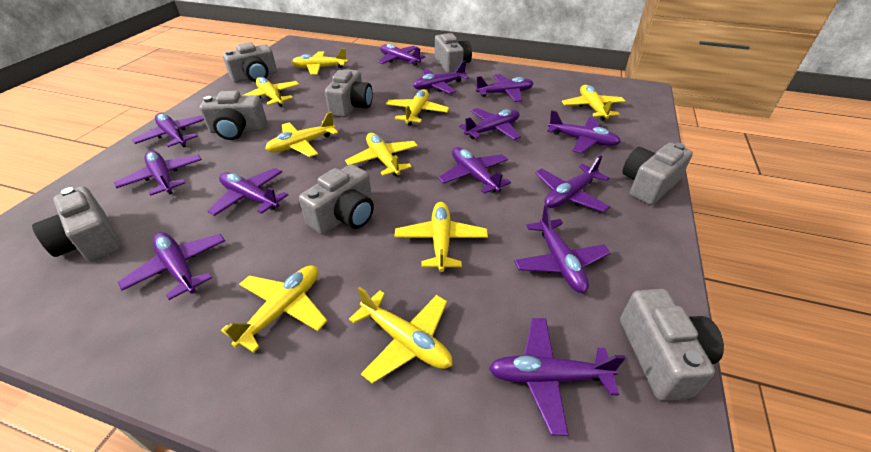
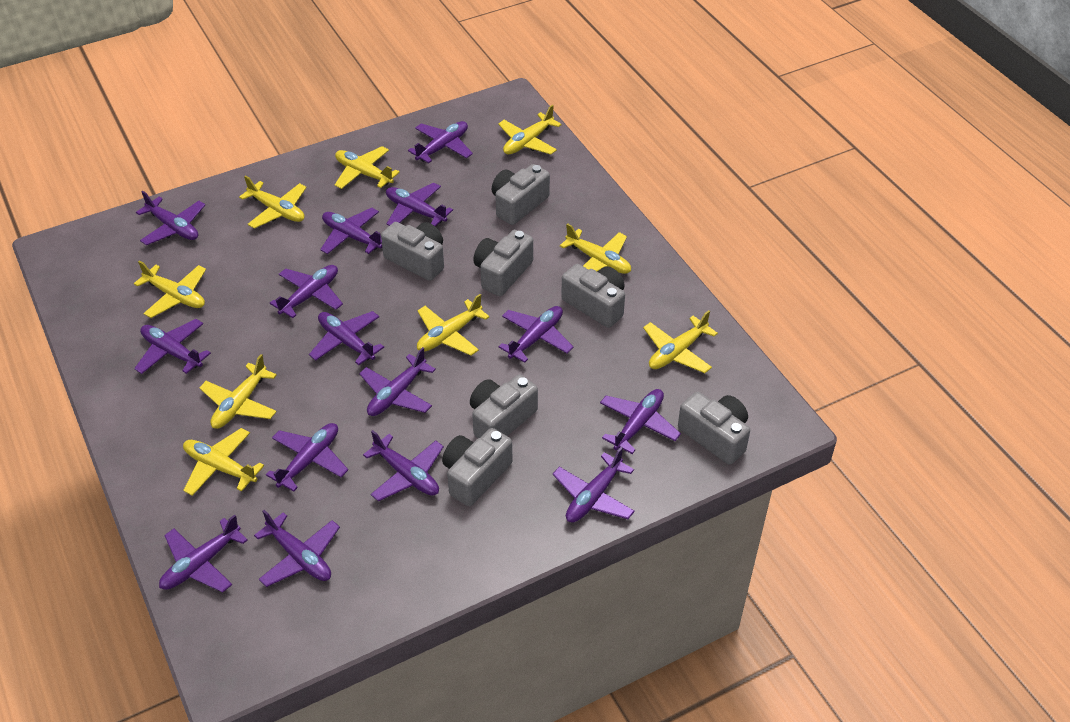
grey camera: [32,186,121,262] [200,91,267,140] [223,42,277,83] [299,164,374,235] [325,69,373,118] [435,33,472,73] [620,289,724,401] [622,143,693,205] = 8 -> [381,222,444,281] [442,428,513,506] [470,375,538,438] [473,230,533,296] [492,164,550,225] [561,264,625,328] [678,392,750,464] = 7
purple plane: [114,150,202,196] [118,232,225,300] [132,113,204,147] [208,168,288,216] [378,44,425,66] [413,61,469,94] [438,147,511,194] [459,108,521,140] [475,74,534,102] [489,318,626,436] [514,205,610,293] [535,155,610,212] [547,110,621,154] = 13 -> [134,319,211,374] [136,191,205,245] [159,515,248,593] [254,510,340,587] [266,423,348,492] [270,265,343,318] [309,311,384,365] [320,208,382,254] [359,347,436,416] [363,430,444,501] [386,183,453,226] [408,121,473,163] [498,306,574,363] [553,447,635,523] [600,389,681,454] = 15

